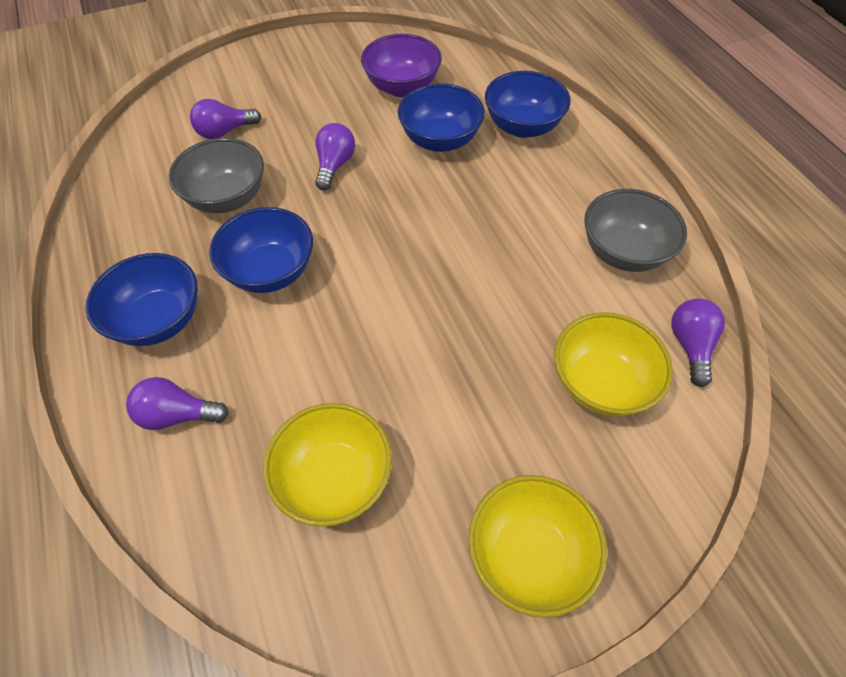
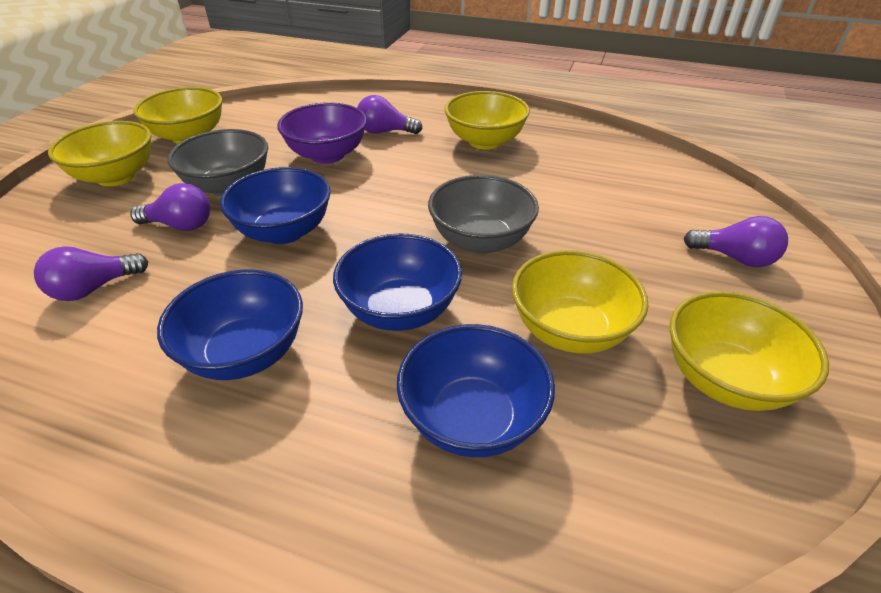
yellow bowl: [263,403,392,527] [468,475,608,618] [554,312,673,416] = 3 -> [48,121,152,186] [133,87,223,144] [444,91,530,150] [512,250,648,354] [670,291,829,411] = 5

